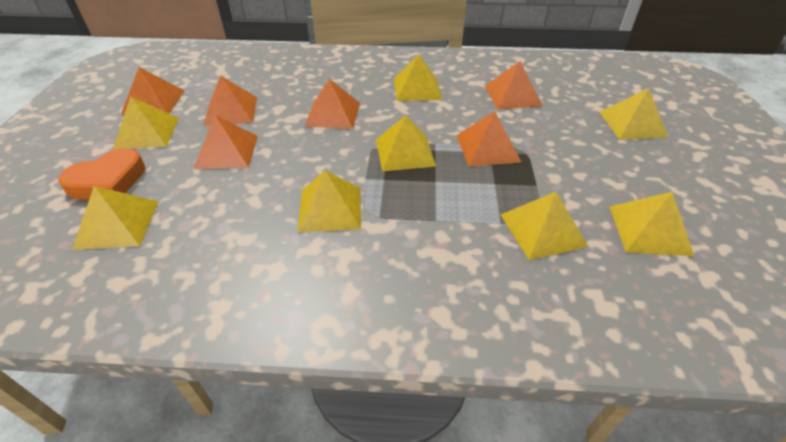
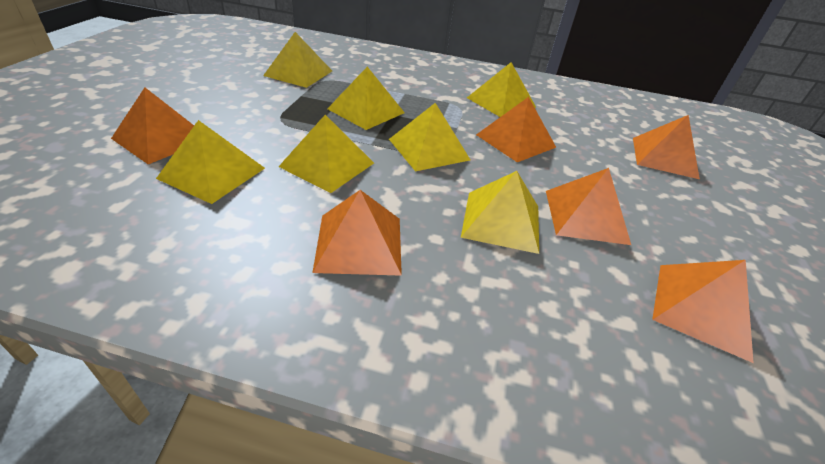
orange heart: [58,148,145,200] = 1 -> none = 0
yellow pyramid: [72,186,159,250] [113,96,179,149] [297,170,361,232] [376,115,436,171] [394,54,442,101] [501,192,589,260] [600,88,668,140] [610,192,694,256] = 8 -> [156,120,265,204] [263,32,332,88] [278,115,374,193] [327,67,405,130] [389,103,470,171] [461,171,539,254] [467,62,536,117] = 7

